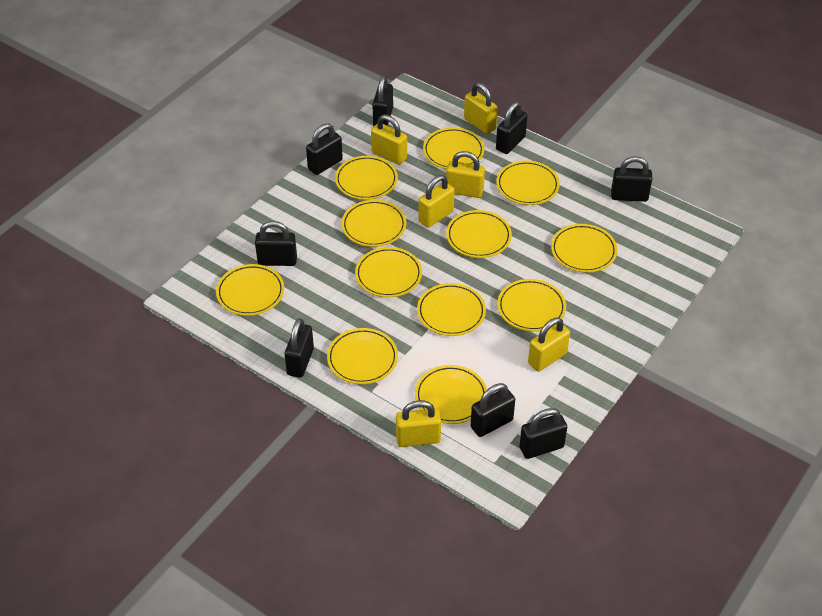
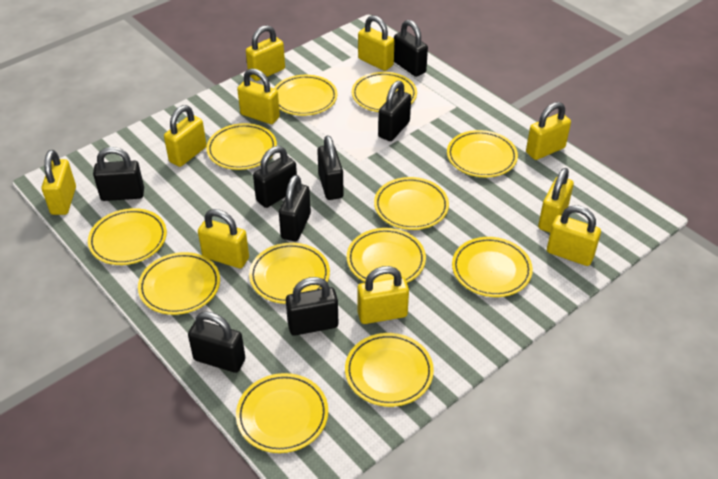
yellow padlock: [371,115,407,165] [396,400,441,447] [418,175,455,228] [446,151,485,198] [464,83,498,134] [528,317,570,372] = 6 -> [42,150,76,215] [164,105,207,167] [198,209,249,268] [237,68,280,124] [246,25,285,81] [357,266,409,324] [358,15,394,71] [526,102,571,160] [538,168,574,233] [547,205,601,266] = 10

